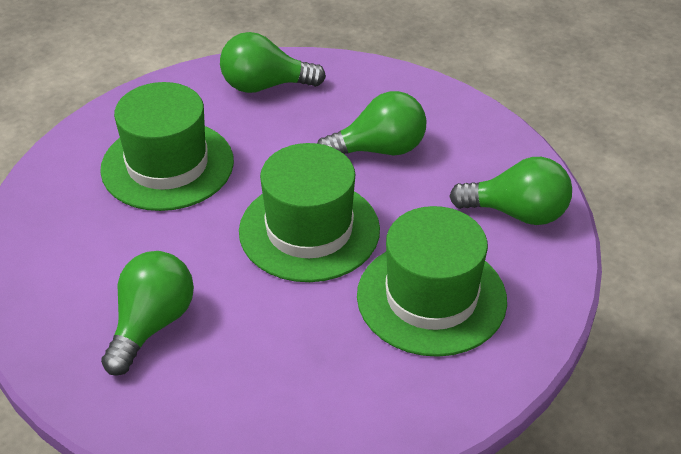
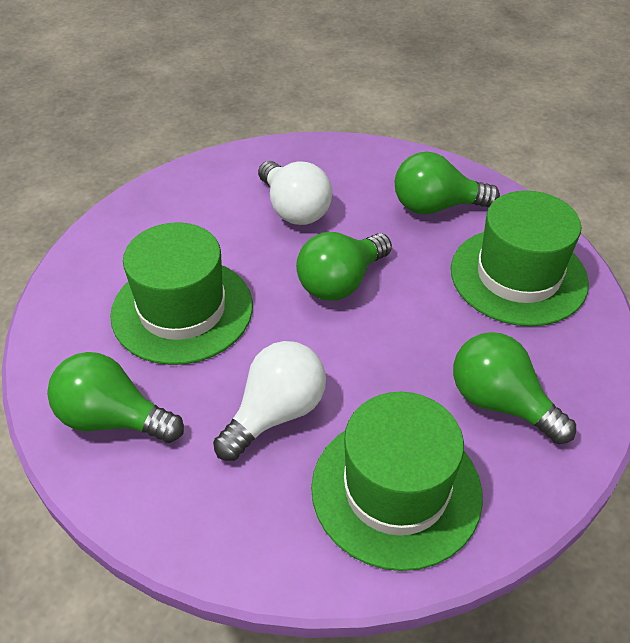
white light bulb: none = 0 -> [213,341,326,461] [258,161,332,225] = 2

